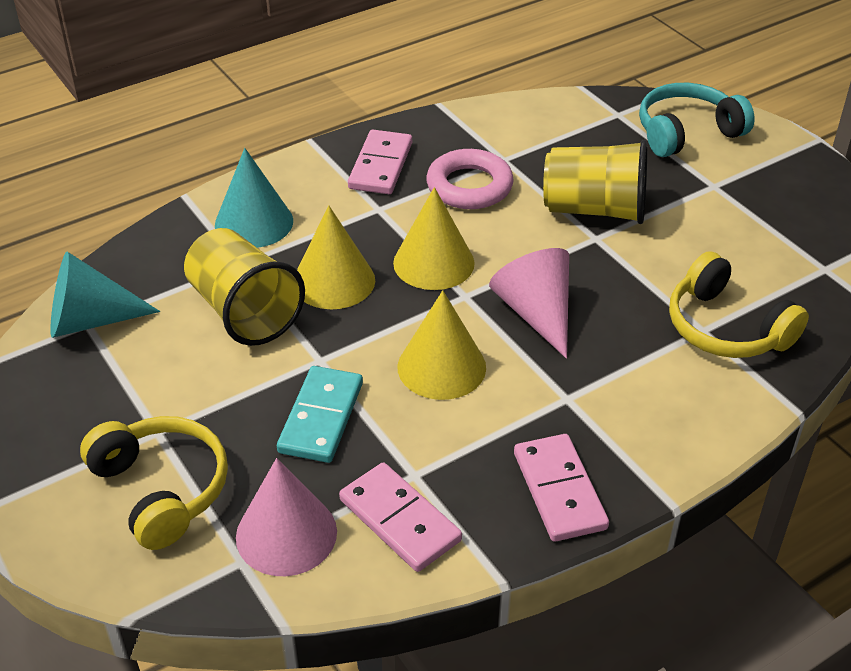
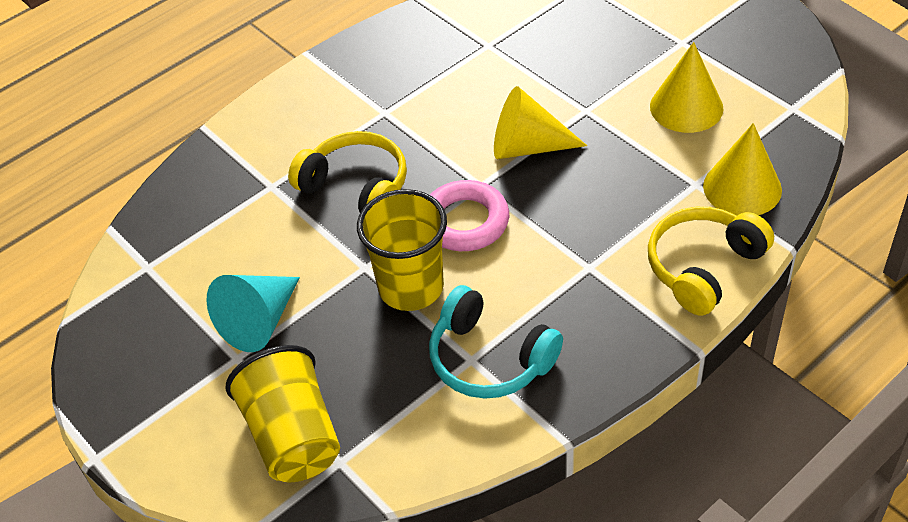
pink cone: [236,458,337,576] [489,248,569,359] = 2 -> none = 0
pink domino: [339,463,462,572] [348,130,412,194] [514,434,609,542] = 3 -> none = 0
turquoise cone: [50,252,160,338] [215,148,293,248] = 2 -> [206,275,300,352] = 1
turquoise domino: [277,366,363,463] = 1 -> none = 0

